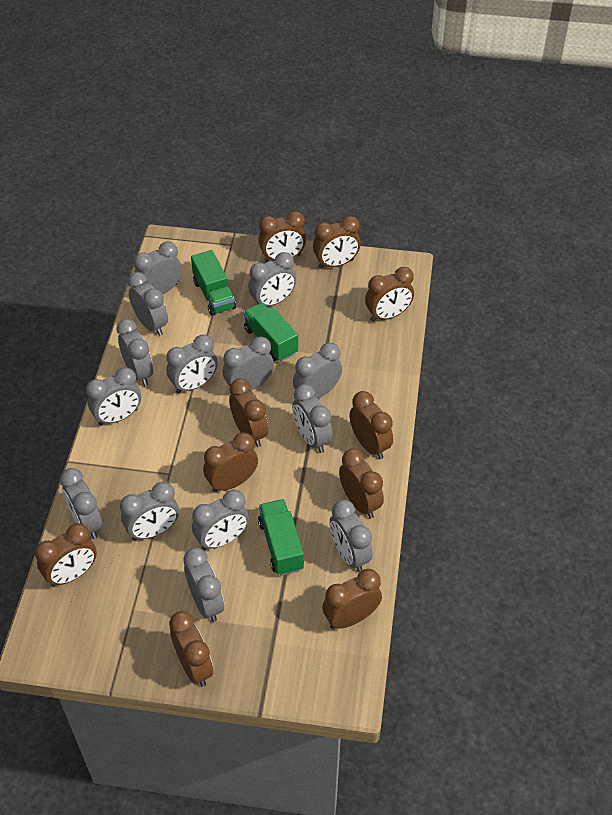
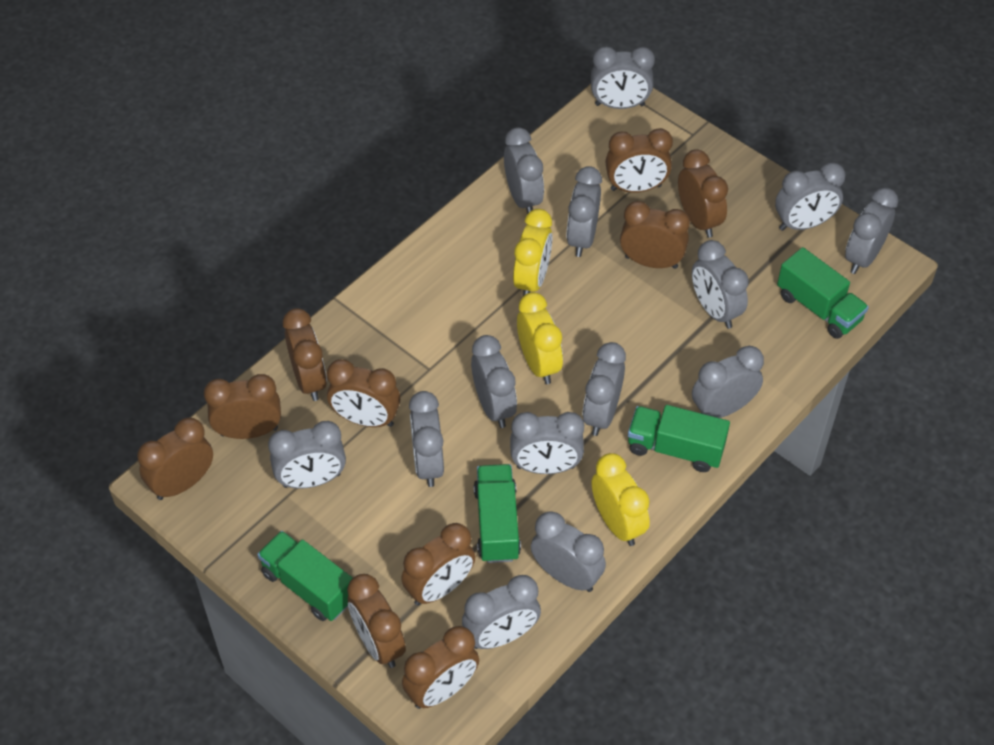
green truck: [191,250,236,316] [244,302,298,362] [258,499,304,576] = 3 -> [257,531,353,621] [474,464,521,563] [628,405,730,472] [777,247,869,339] = 4
yellow clock: none = 0 -> [513,209,552,296] [517,292,563,384] [591,453,650,546] = 3

